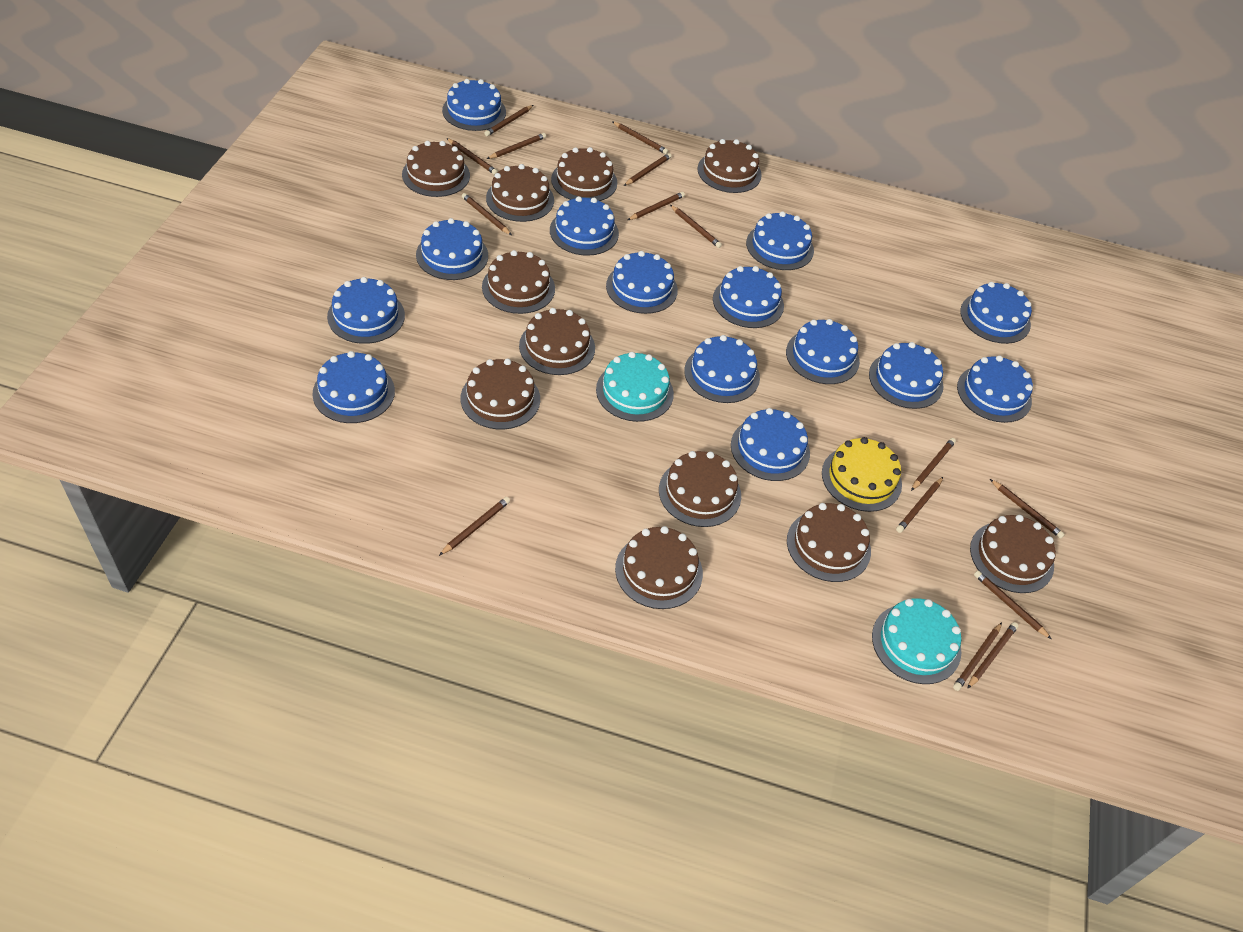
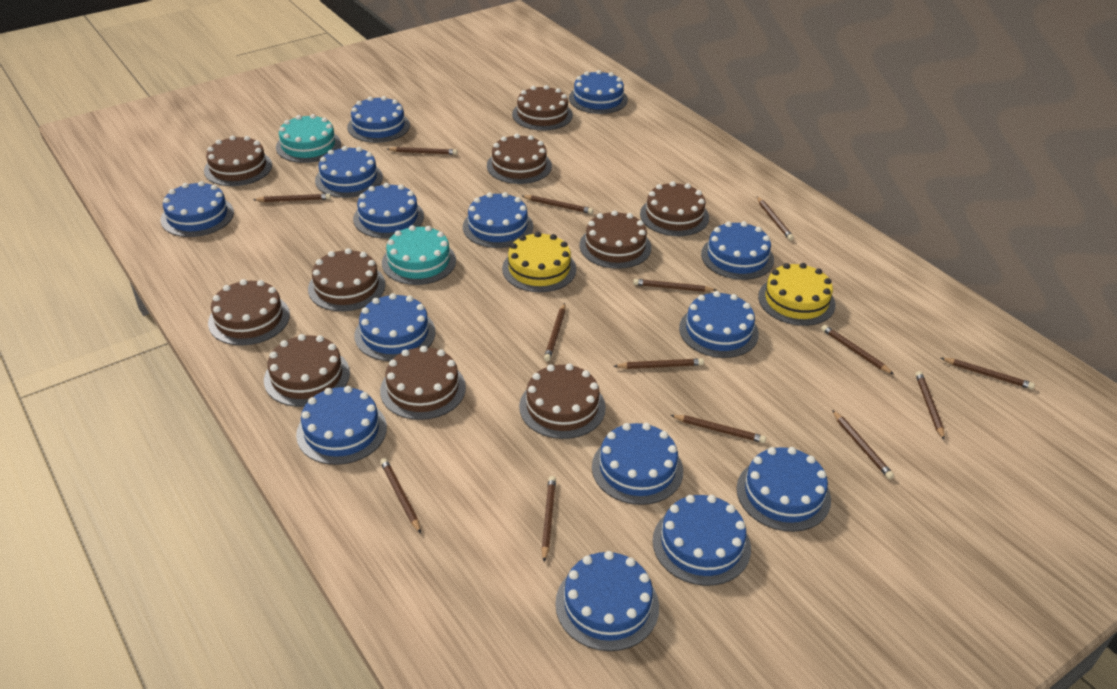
brown cake: [402,141,470,197] [461,359,540,429] [482,250,555,314] [486,164,554,222] [519,308,595,375] [551,147,617,201] [615,526,703,609] [659,451,741,527] [697,139,762,193] [787,503,871,582] [970,515,1056,593] = 11 -> [204,135,272,186] [208,279,290,345] [264,334,350,407] [308,248,385,311] [380,346,466,420] [487,134,552,184] [512,85,573,130] [519,364,606,439] [579,210,651,269] [640,181,709,236] = 10
brown pencil: [439,497,510,556] [447,138,498,175] [462,193,512,235] [484,105,533,136] [487,133,546,159] [613,122,668,154] [624,153,671,186] [627,192,685,220] [670,205,722,248] [896,477,943,533] [911,438,956,491] [953,622,1002,691] [967,622,1018,689] [974,571,1052,639] [990,479,1065,539] = 15 -> [253,194,331,202] [380,458,421,534] [387,147,457,155] [522,195,593,214] [541,476,556,562] [544,303,565,361] [614,359,704,369] [633,279,716,292] [671,415,766,443] [757,197,794,241] [821,325,894,375] [832,410,894,479] [915,371,945,440] [941,358,1035,389] = 14
yellow cake: [822,437,902,512] = 1 -> [502,232,576,292] [758,263,835,326] = 2

